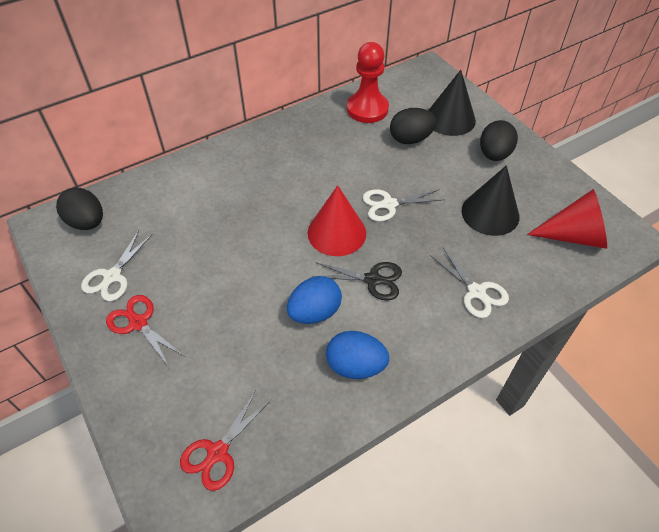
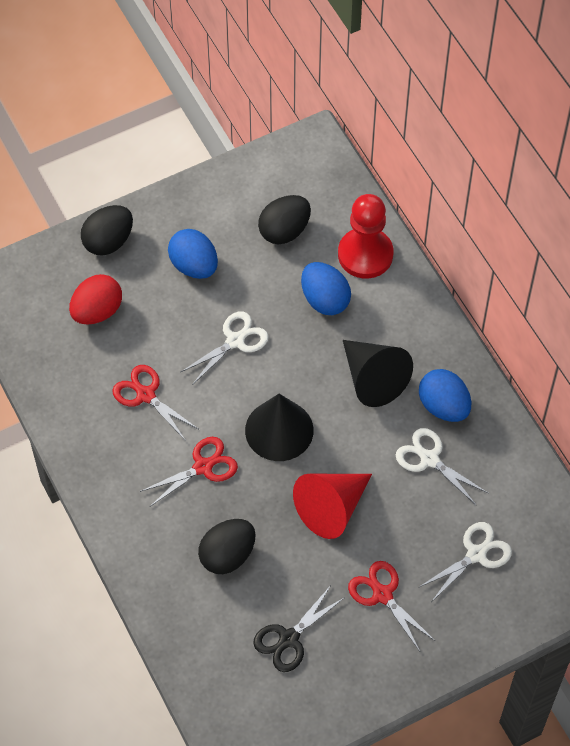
blue egg: [287,276,342,324] [326,331,389,379] = 2 -> [168,229,218,279] [301,262,351,315] [419,369,471,422] = 3
red cone: [308,185,366,256] [527,189,607,249] = 2 -> [293,474,372,539] = 1
red egg: none = 0 -> [69,274,122,325] = 1
red scissors: [106,295,184,367] [180,390,271,491] = 2 -> [112,365,198,441] [140,437,238,506] [348,561,435,651] = 3

